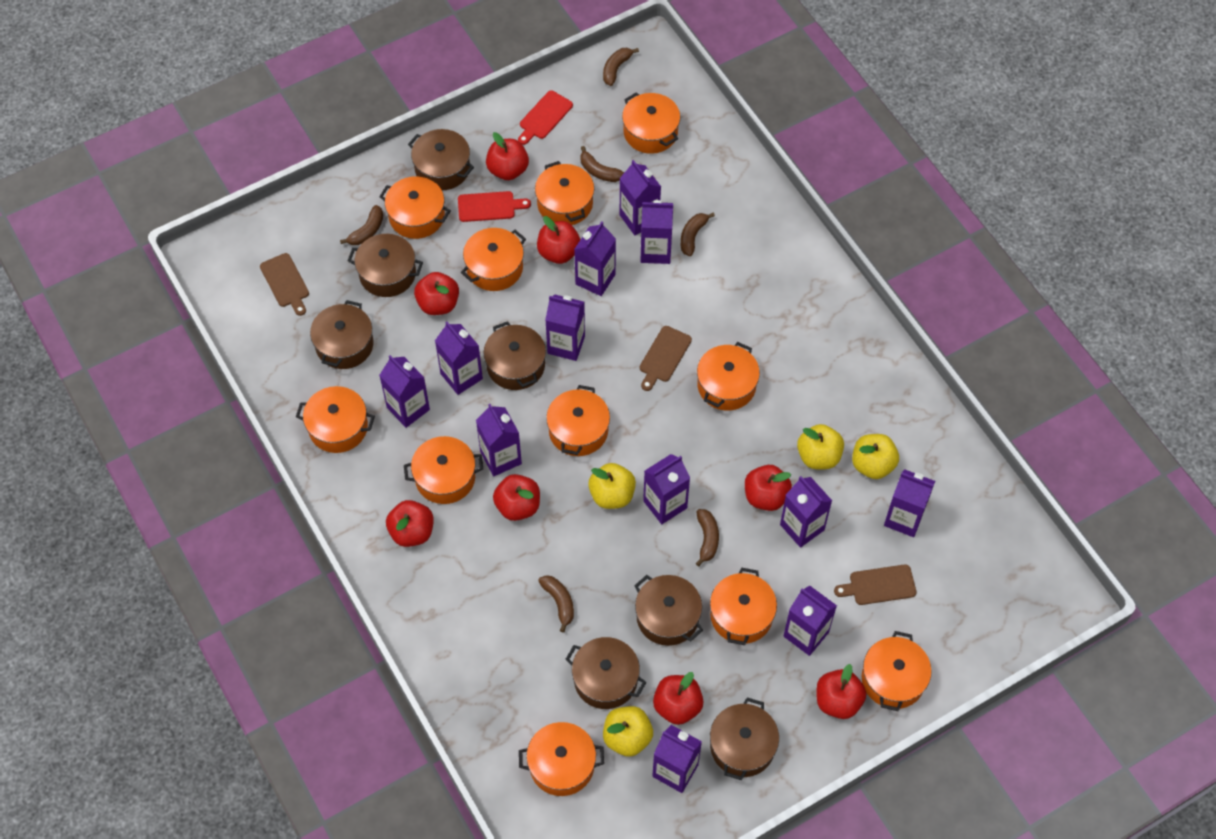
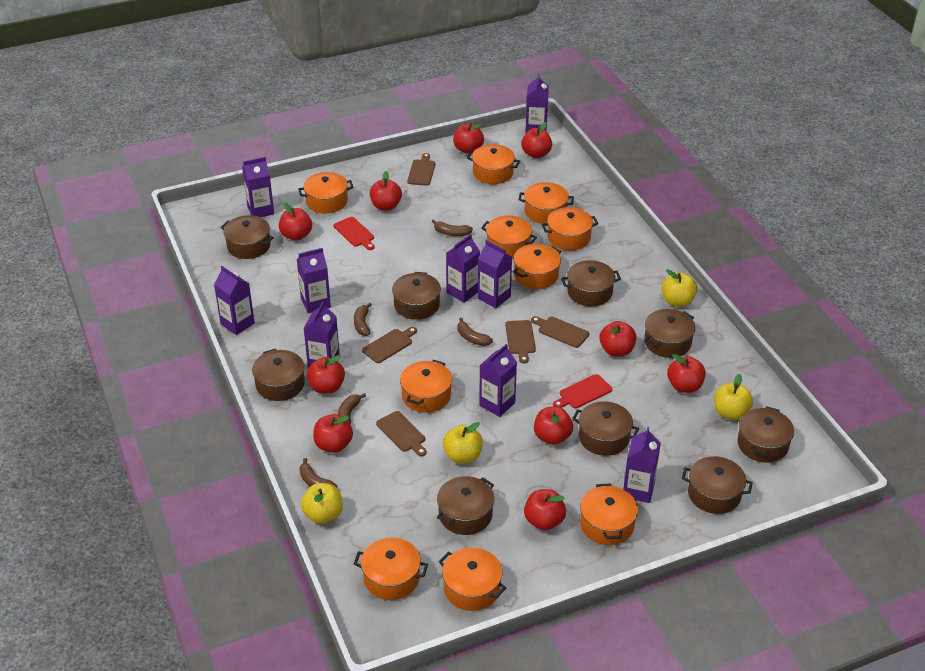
brown banana: [340,205,383,245] [538,575,574,633] [580,146,624,182] [603,48,639,86] [681,212,715,256] [696,509,719,566] = 6 -> [299,458,337,488] [338,393,366,425] [354,303,372,336] [432,219,473,236] [458,318,493,346] = 5
brown cutting board: [260,253,309,316] [640,326,692,391] [834,564,917,605] = 3 -> [362,327,417,363] [376,411,427,456] [407,153,435,186] [505,320,536,363] [531,316,589,348] = 5
brown pot: [310,300,374,369] [348,234,423,297] [408,129,474,190] [484,321,546,390] [565,637,646,709] [634,575,703,646] [710,698,779,780] = 7 -> [221,215,274,259] [252,349,305,401] [392,272,441,320] [437,476,494,535] [561,260,621,306] [572,401,639,456] [644,309,695,358] [682,456,753,514] [737,406,794,463] = 9
orange pot: [296,386,375,453] [379,176,451,239] [404,436,483,504] [461,228,526,291] [519,722,604,796] [535,161,594,225] [546,385,610,456] [622,92,680,154] [697,342,760,411] [710,568,777,645] [862,631,932,711] = 11 -> [298,172,353,213] [354,538,428,600] [400,360,452,413] [438,548,506,611] [467,144,520,184] [481,215,537,259] [513,244,561,289] [519,182,574,224] [542,207,598,250] [580,484,638,545] = 10
purple carton: [379,355,430,428] [435,322,483,395] [476,404,522,476] [545,294,585,361] [574,221,616,296] [620,160,661,235] [640,200,673,264] [643,454,690,524] [652,725,702,793] [780,476,832,548] [783,585,837,656] [884,469,935,537] = 12 -> [214,266,255,335] [242,157,274,217] [297,248,331,313] [303,302,340,368] [446,234,480,303] [478,240,512,308] [479,344,517,417] [525,74,549,134] [623,427,661,503] = 9
red apple: [386,500,433,547] [414,272,459,315] [486,132,529,180] [493,474,540,521] [537,216,580,264] [653,672,704,725] [745,465,792,511] [816,664,866,719] = 8 -> [279,202,312,241] [307,355,345,394] [313,414,353,453] [370,171,402,211] [453,123,484,154] [521,122,552,158] [524,489,566,530] [534,407,573,445] [599,321,636,357] [667,354,706,393] = 10

